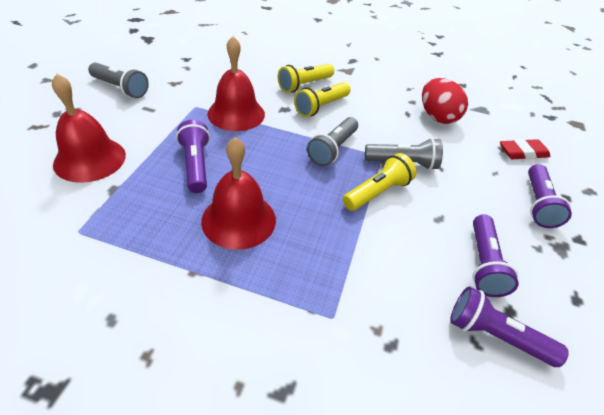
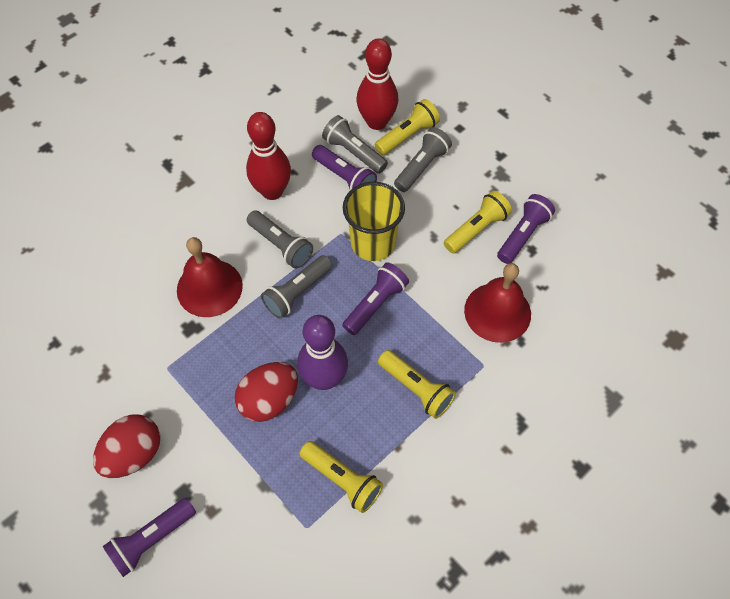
grey flashlight: [88,63,149,98] [307,117,358,166] [365,138,443,170] = 3 -> [247,210,313,269] [261,255,332,319] [322,115,388,174] [394,127,452,192] = 4
purple bowling pin: none = 0 -> [297,315,348,390] = 1
red bell: [52,73,126,183] [201,137,276,250] [207,36,265,131] = 3 -> [177,237,243,317] [464,263,531,343] = 2
red bowling pin: none = 0 -> [246,112,291,200] [356,38,398,130] = 2
red egg: [422,78,468,124] = 1 -> [93,414,160,478] [235,362,298,422] = 2
red eraser: [500,139,550,159] = 1 -> none = 0
yellow cup: none = 0 -> [343,182,405,261] = 1
yellow flashlight: [278,64,334,93] [294,82,350,117] [343,153,416,211] = 3 -> [300,441,383,513] [375,99,440,155] [378,350,456,419] [444,191,512,253] = 4

